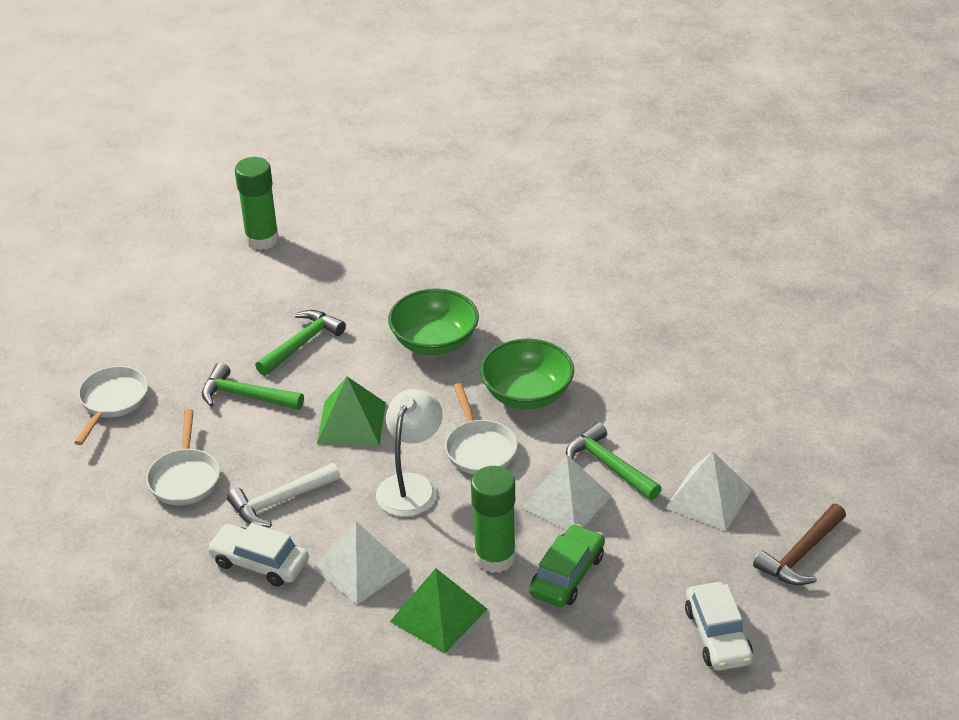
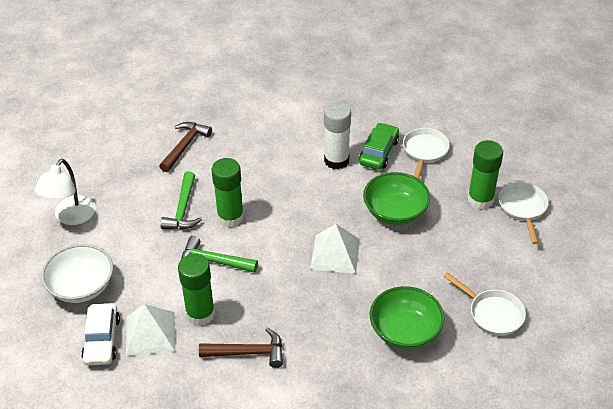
brown hammer: [753,504,846,585] = 1 -> [159,122,212,172] [199,328,283,368] = 2
green glue stick: [235,157,279,250] [471,466,516,573] = 2 -> [178,254,215,326] [212,158,244,228] [468,140,503,210] = 3
green hammer: [202,362,304,410] [255,310,346,376] [566,422,661,500] = 3 -> [160,172,202,229] [181,236,258,273] = 2
green pyramid: [317,377,386,445] [390,568,487,653] = 2 -> none = 0
white bowl: none = 0 -> [41,244,113,303] = 1
white car: [207,523,309,587] [685,582,753,671] = 2 -> [81,303,120,365] = 1
white glue stick: none = 0 -> [324,102,351,170] = 1
white hammer: [227,463,340,527] = 1 -> none = 0
white pyramid: [313,521,409,605] [521,455,612,531] [665,452,752,531] = 3 -> [126,304,175,356] [310,224,360,274] = 2

